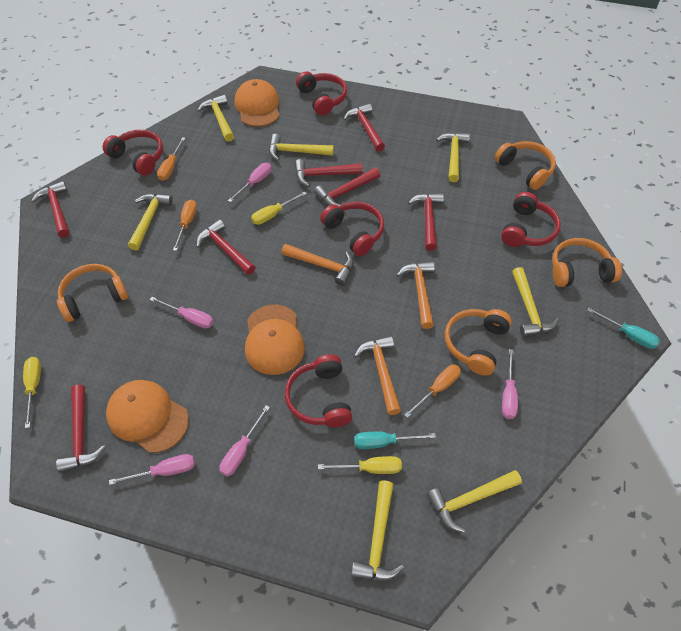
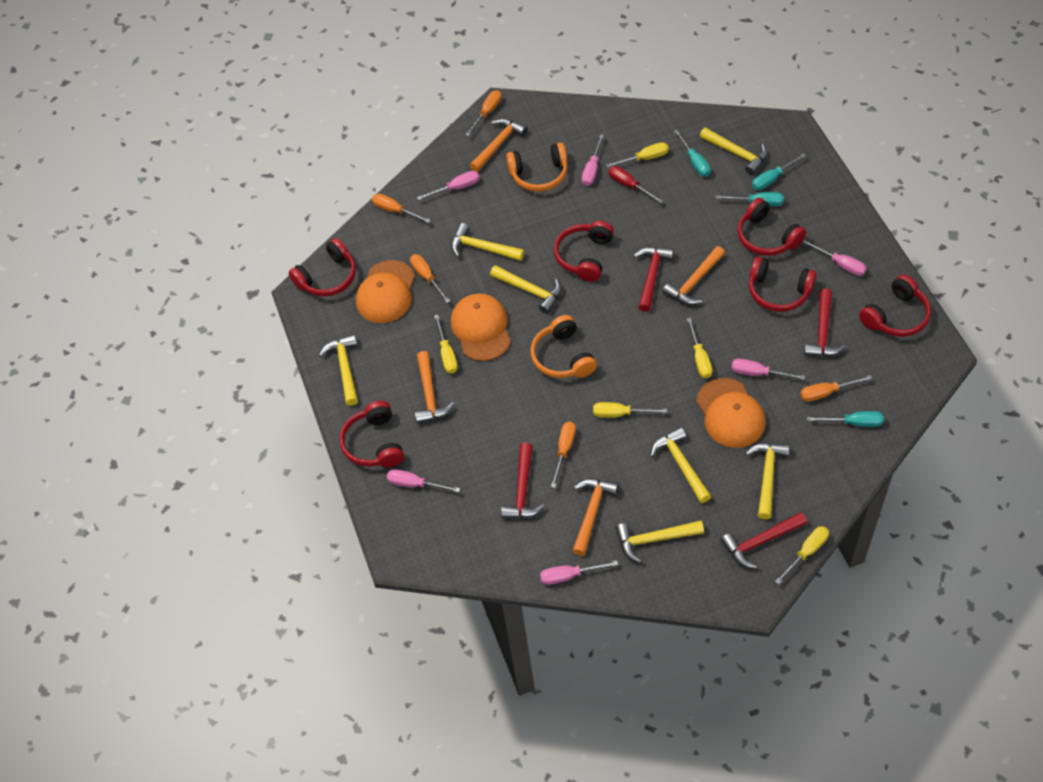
orange hammer: [281,244,354,286] [354,336,401,415] [397,261,435,329] = 3 -> [415,351,455,424] [470,119,527,172] [572,479,619,556] [662,246,725,305] = 4
orange headphones: [57,264,128,322] [445,309,512,376] [495,141,556,190] [552,238,622,287] = 4 -> [506,142,567,192] [531,315,597,378] = 2
orange screwdriver: [157,137,185,181] [173,199,197,251] [404,364,461,418] = 3 -> [372,194,430,223] [410,254,450,303] [466,90,502,136] [551,422,576,488] [800,375,872,402] = 5
pink screwdriver: [109,454,195,485] [150,297,213,329] [219,405,270,477] [228,163,272,202] [502,349,518,419] = 5 -> [387,469,460,492] [417,171,480,200] [540,561,618,585] [582,134,604,186] [731,359,805,380] [802,240,867,276] = 6
red hammer: [31,181,70,238] [56,385,106,472] [196,219,256,275] [295,159,362,187] [314,168,380,206] [344,103,385,152] [408,193,444,251] = 7 -> [501,443,545,519] [634,247,674,312] [721,512,807,568] [804,288,846,356] = 4
red headphones: [103,130,163,176] [285,354,352,427] [296,71,347,116] [320,202,384,256] [501,192,561,247] = 5 -> [289,238,356,296] [339,401,404,467] [554,221,614,282] [737,198,806,256] [749,256,817,312] [859,274,931,337] = 6
red screwdriver: none = 0 -> [609,166,663,203] = 1
turquoise screwdriver: [354,432,436,449] [587,308,660,349] = 2 -> [674,130,711,177] [715,192,784,206] [752,153,806,190] [807,411,884,427] = 4
yellow screwdriver: [23,357,41,428] [251,191,307,225] [318,456,402,474] = 3 -> [434,315,458,373] [593,402,667,418] [606,142,669,168] [687,318,712,378] [775,526,829,585] = 5

